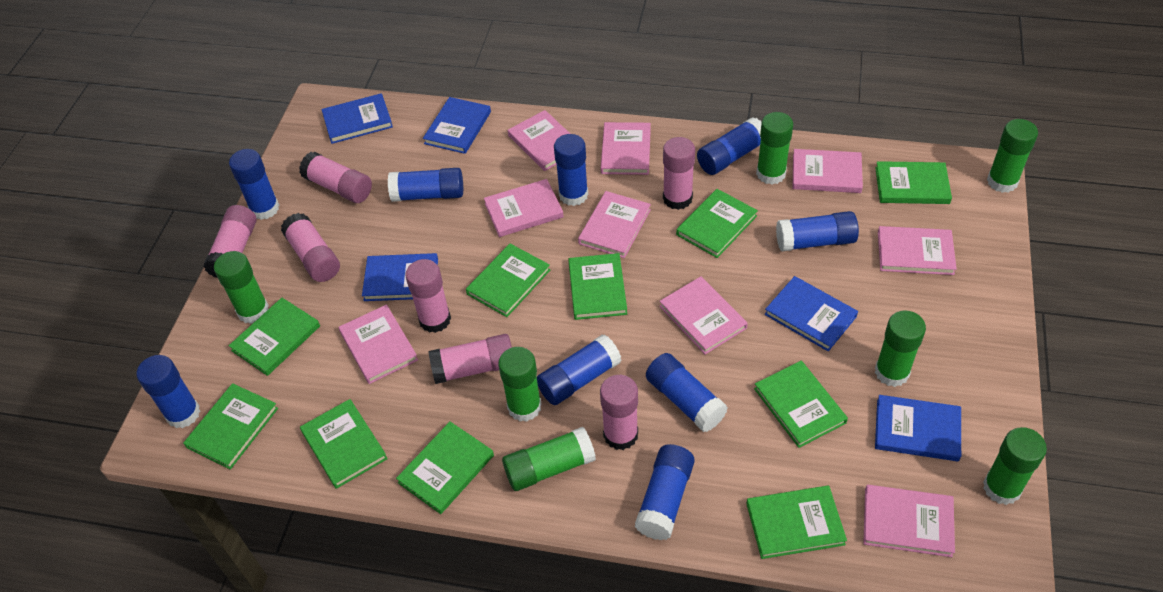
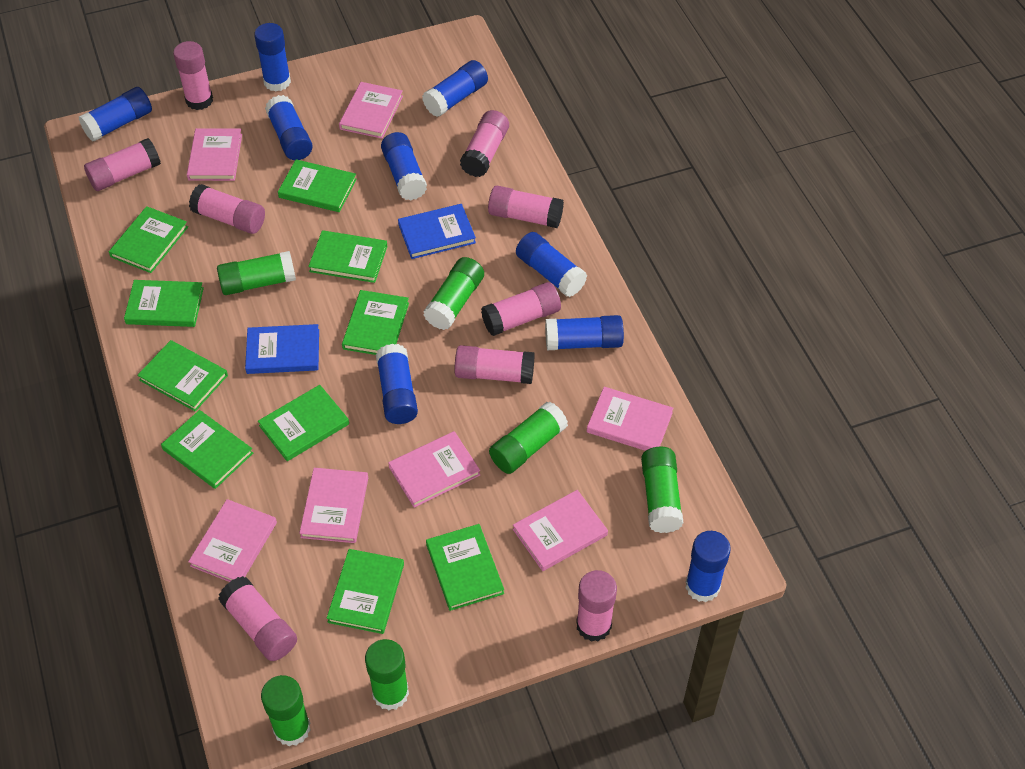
blue book: [321,93,393,144] [362,253,438,301] [423,97,491,154] [765,276,858,351] [875,395,961,461] = 5 -> [245,324,319,374] [398,204,476,259] = 2
green glue stick: [214,251,269,324] [498,347,542,422] [502,427,596,491] [756,112,793,185] [875,310,926,387] [983,427,1047,505] [987,119,1038,193] = 7 -> [217,251,296,295] [261,675,311,746] [365,639,409,710] [423,257,484,330] [489,402,568,474] [641,447,684,533] = 6
pink book: [339,305,418,384] [484,179,564,237] [508,110,570,171] [578,191,651,258] [601,122,651,175] [659,276,748,355] [792,149,863,193] [863,485,955,557] [878,226,957,275] = 9 -> [187,128,242,181] [188,499,277,582] [299,468,368,543] [339,82,403,139] [388,431,480,508] [513,490,608,571] [587,387,673,451] = 7
pink glue stick: [203,205,257,278] [281,213,340,282] [299,152,372,203] [405,259,451,333] [429,334,512,384] [600,375,638,450] [663,137,695,210] = 7 -> [84,138,161,191] [173,41,213,110] [189,184,265,234] [218,576,297,661] [454,345,535,384] [460,110,509,177] [481,282,561,336] [488,186,564,228] [576,570,617,642] = 9

